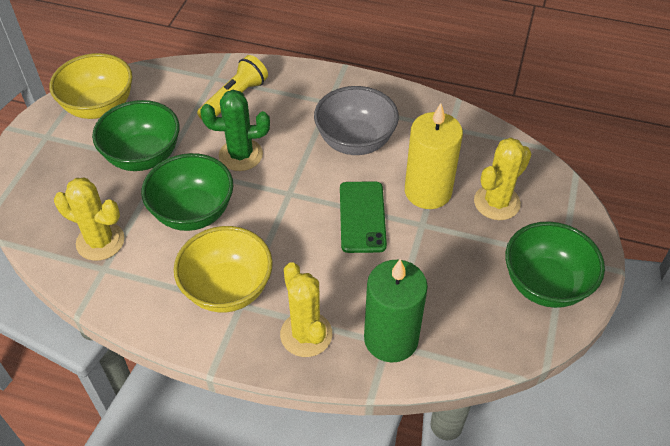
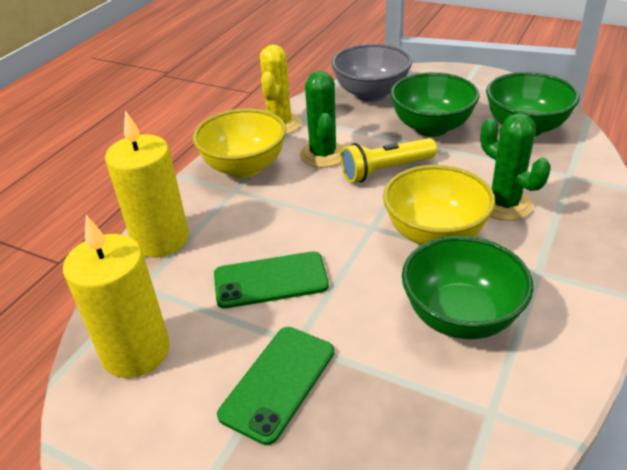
green cactus: [200,90,270,171] = 1 -> [300,71,344,168] [480,113,551,221] = 2
green candle: [364,259,428,362] = 1 -> none = 0
green phone: [340,181,387,253] = 1 -> [214,251,329,309] [217,327,334,445] = 2
yellow cactus: [54,178,125,261] [280,262,332,357] [474,138,531,220] = 3 -> [260,44,301,134] = 1
yellow candle: [405,103,463,209] = 1 -> [63,215,170,378] [105,110,189,258] = 2

